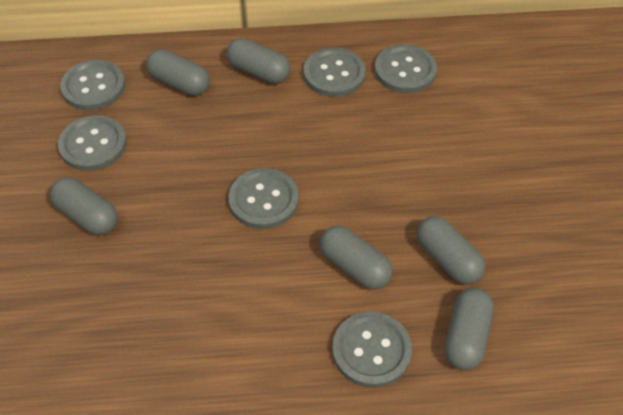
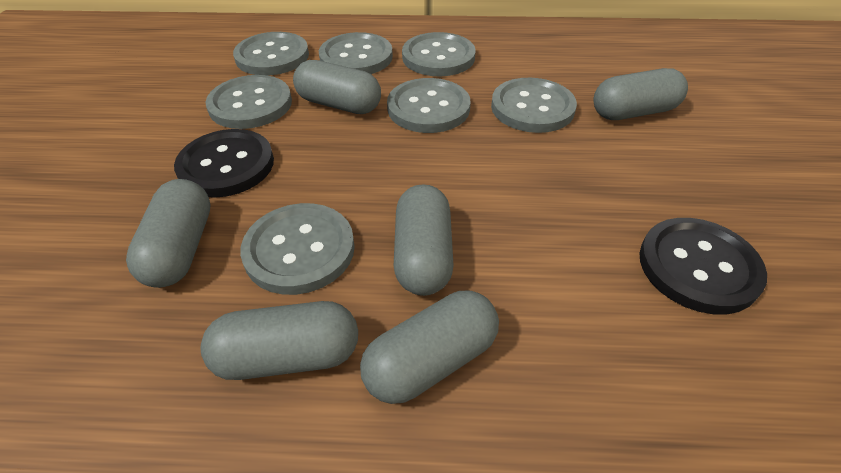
black button: none = 0 -> [174,129,274,198] [639,218,767,314] = 2
grey button: [58,115,127,171] [60,60,125,110] [228,168,299,229] [304,48,366,97] [332,312,412,388] [375,44,437,93] = 6 -> [206,75,292,129] [233,32,309,75] [240,203,355,295] [319,32,393,74] [387,78,471,133] [402,32,475,76] [491,78,577,133] = 7

